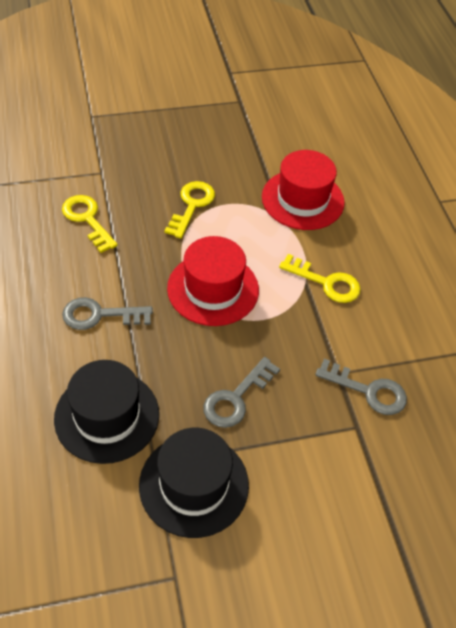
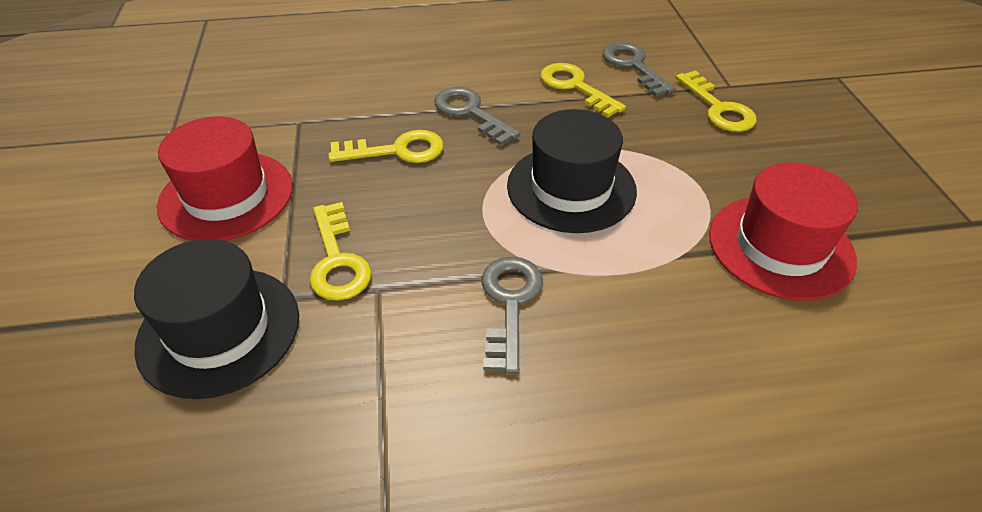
yellow key: [62,195,118,253] [165,181,215,238] [279,254,361,303] = 3 -> [309,202,372,301] [328,130,444,163] [540,63,626,117] [676,70,757,132] = 4

